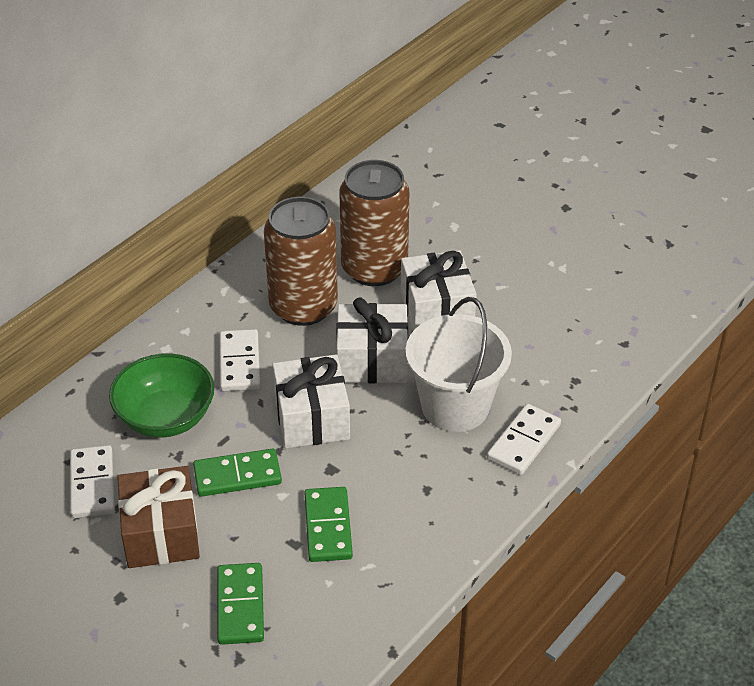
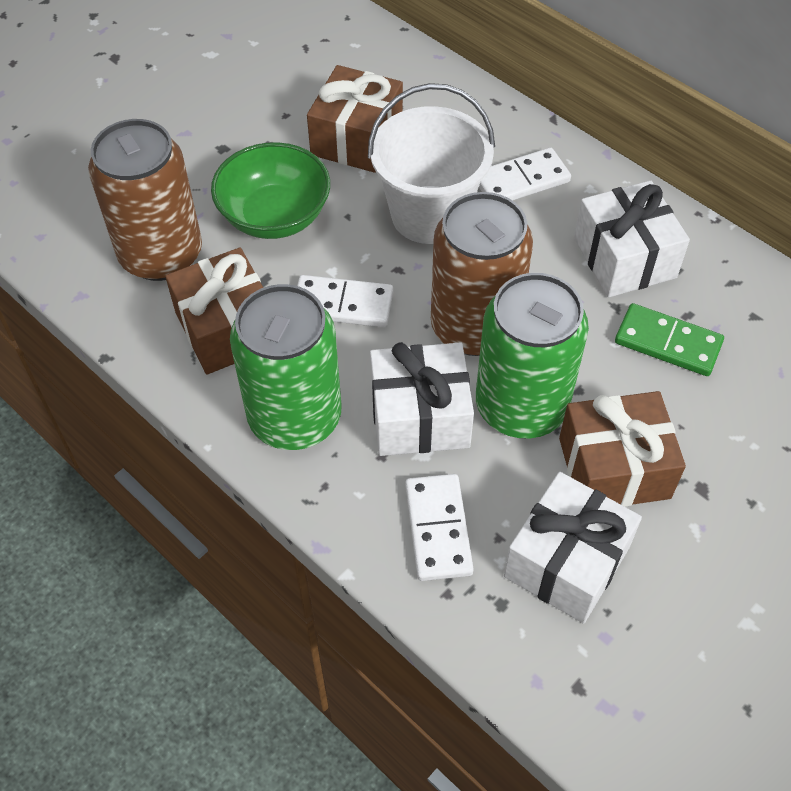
brown gift: [117,466,200,568] = 1 -> [165,247,263,374] [307,65,403,173] [559,391,686,507] = 3
green can: none = 0 -> [230,284,342,450] [476,273,589,439] = 2
green domino: [193,448,282,497] [217,563,264,645] [304,487,353,562] = 3 -> [615,303,724,376] = 1

